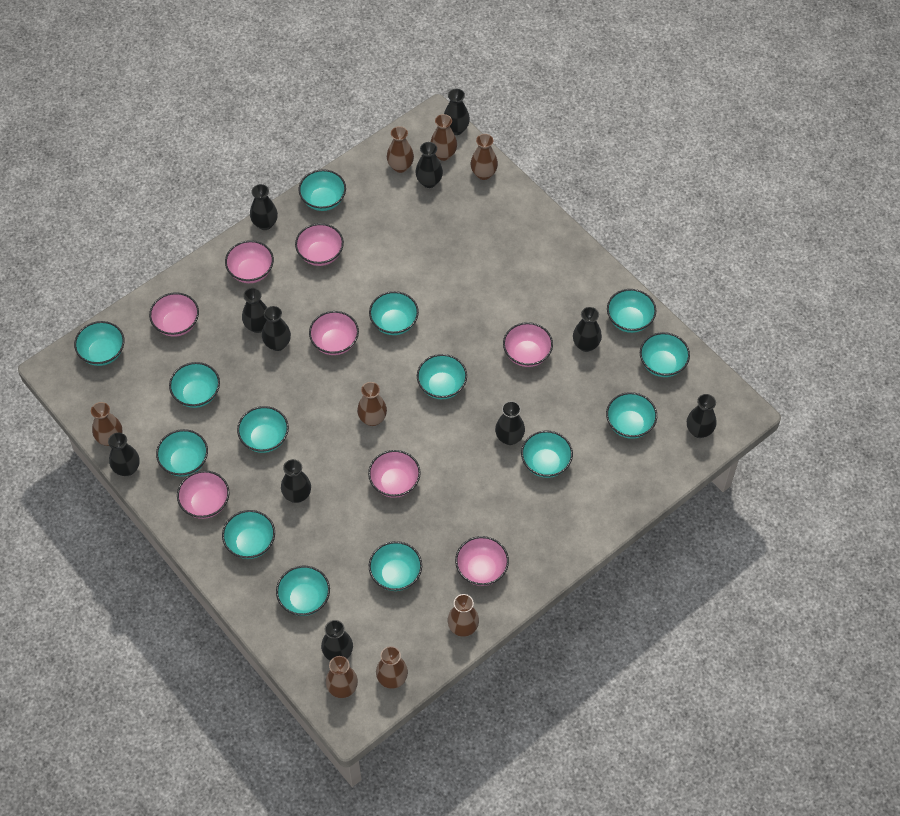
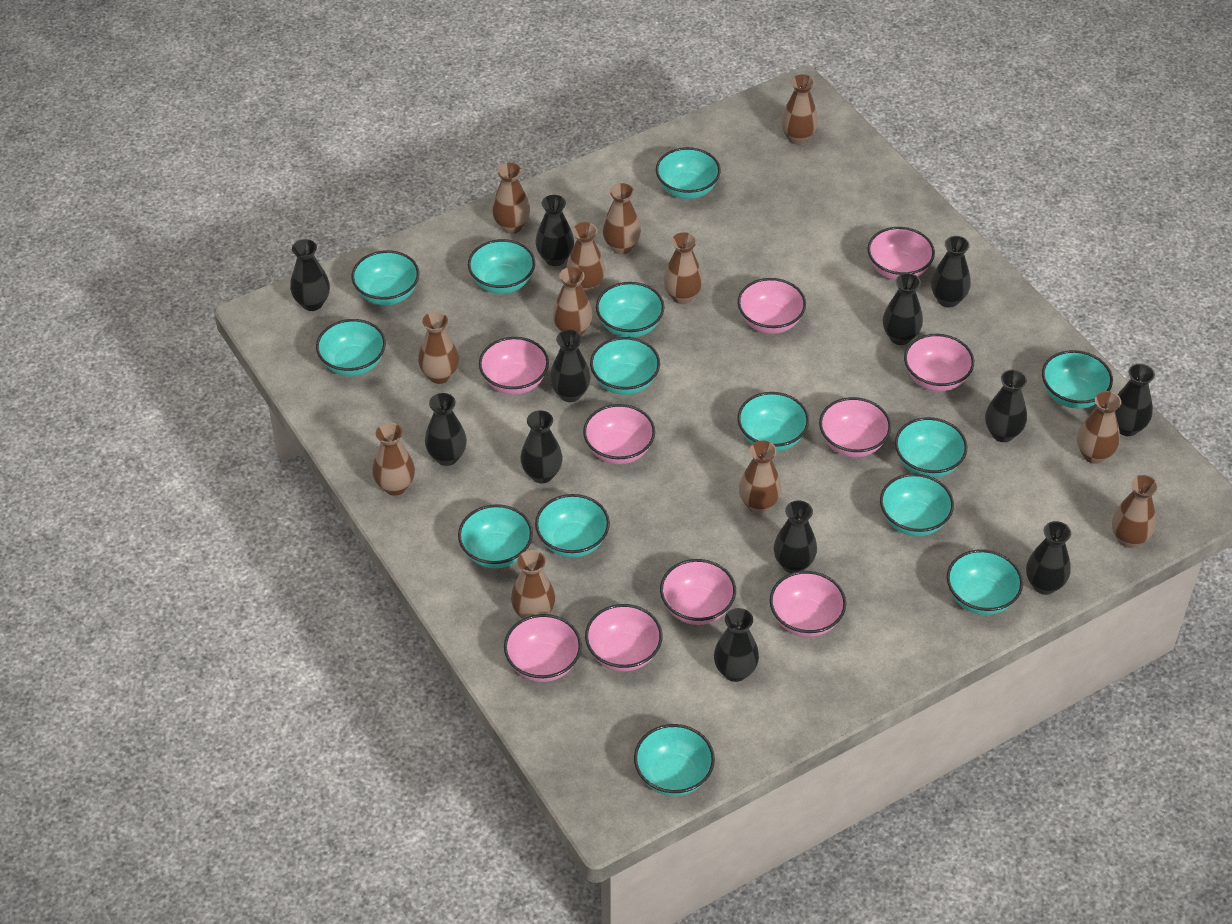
black vase: [108,433,140,476] [242,288,267,333] [250,184,278,230] [262,306,291,351] [281,459,311,503] [321,620,353,661] [415,142,443,188] [444,89,470,135] [495,401,525,445] [573,307,602,352] [687,394,716,438] = 11 -> [290,239,330,311] [425,393,467,466] [520,410,563,483] [536,195,574,266] [550,330,591,402] [714,608,759,682] [774,500,817,573] [883,273,923,345] [931,236,971,308] [985,370,1027,442] [1026,521,1071,595] [1115,364,1155,436] = 12
brown vase: [91,402,122,446] [326,656,358,698] [357,382,387,426] [376,646,408,689] [387,126,414,173] [431,114,457,161] [448,594,479,637] [471,134,498,180] = 8 -> [372,423,415,496] [418,311,459,384] [492,163,530,234] [511,550,555,619] [553,267,593,336] [566,222,605,294] [603,183,641,255] [663,232,703,304] [739,440,781,514] [781,75,818,145] [1077,391,1121,464] [1112,475,1158,548] = 12
pink bowl: [149,292,199,337] [177,470,230,519] [225,240,274,283] [295,223,344,266] [309,311,359,355] [368,450,421,498] [455,536,509,586] [503,322,553,367] = 8 -> [479,337,549,395] [504,614,582,682] [583,404,655,464] [585,604,663,672] [660,559,736,625] [738,278,806,334] [770,571,846,637] [819,397,891,457] [867,227,935,280] [904,334,974,391] = 10

